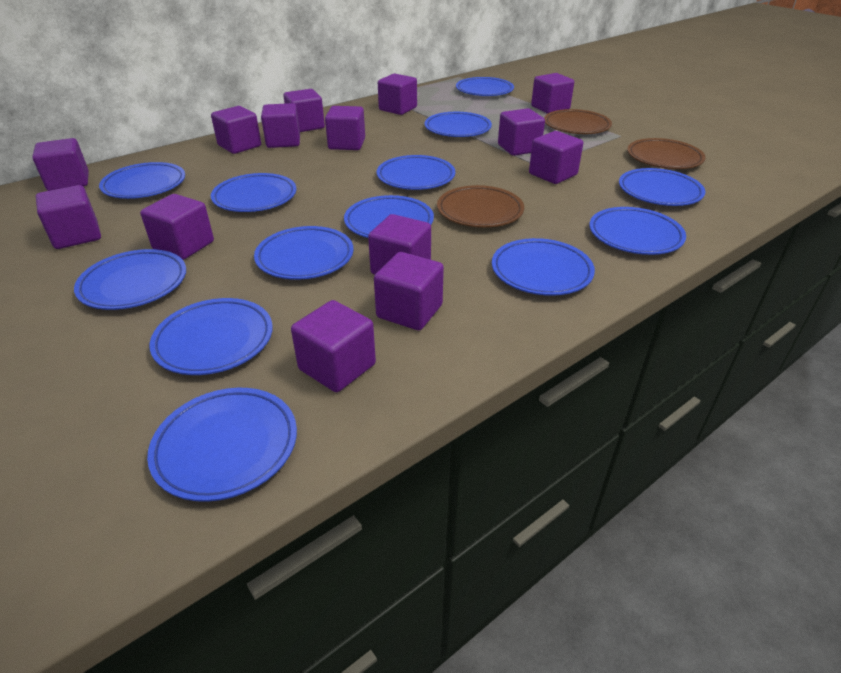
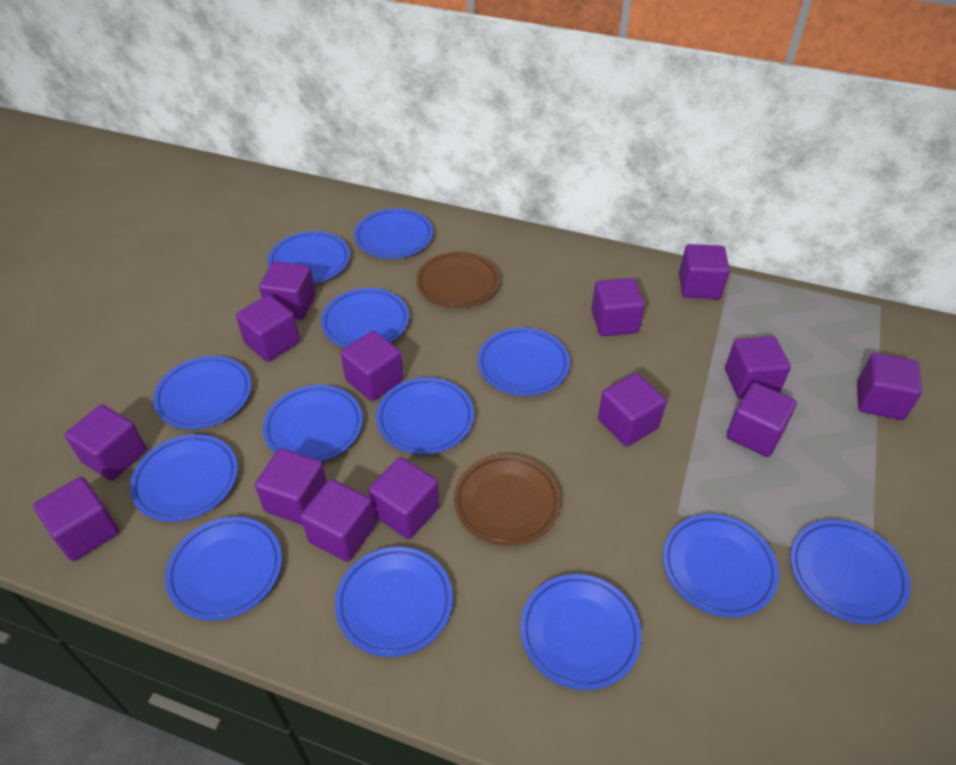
brown plate: [437,185,524,228] [544,109,612,134] [627,138,706,169] = 3 -> [416,252,500,308] [454,455,561,546] = 2

